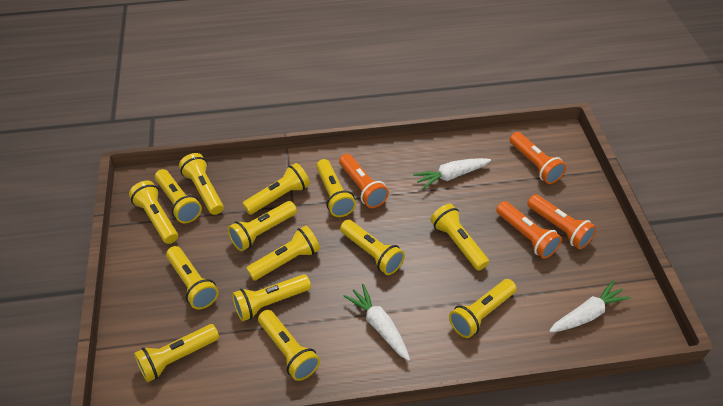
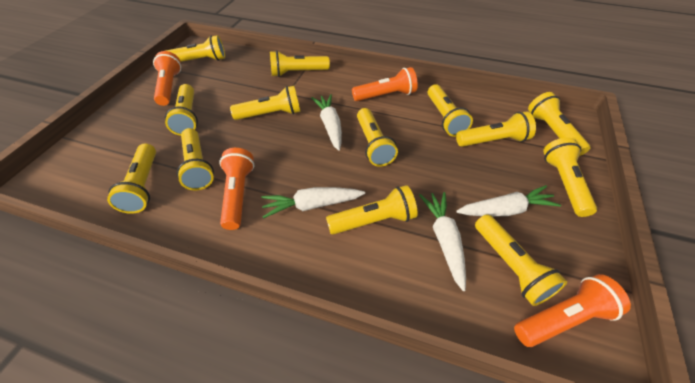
white carrot: [343,284,410,361] [413,158,491,190] [549,280,631,332] = 3 -> [262,187,365,218] [311,94,342,151] [419,192,466,291] [456,185,561,216] = 4
yellow flashlight: [129,181,178,244] [134,324,219,382] [155,169,202,223] [166,246,219,309] [179,153,224,215] [228,201,297,251] [232,274,311,321] [242,163,310,215] [246,226,320,281] [258,310,320,381] [316,159,356,217] [340,220,405,275] [430,204,489,271] [449,279,517,338] = 14 -> [107,143,156,214] [165,35,225,62] [165,84,198,136] [177,128,214,191] [230,86,301,120] [270,50,330,77] [326,185,418,235] [357,108,398,167] [428,84,473,137] [456,111,536,147] [475,214,567,306] [528,92,590,156] [543,137,597,217] = 13

